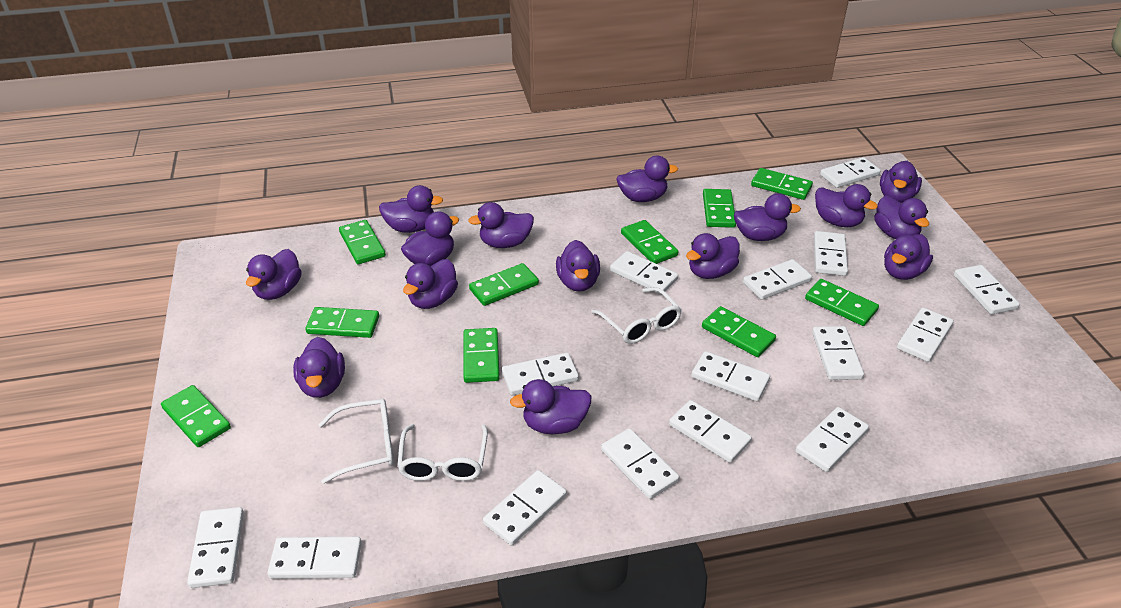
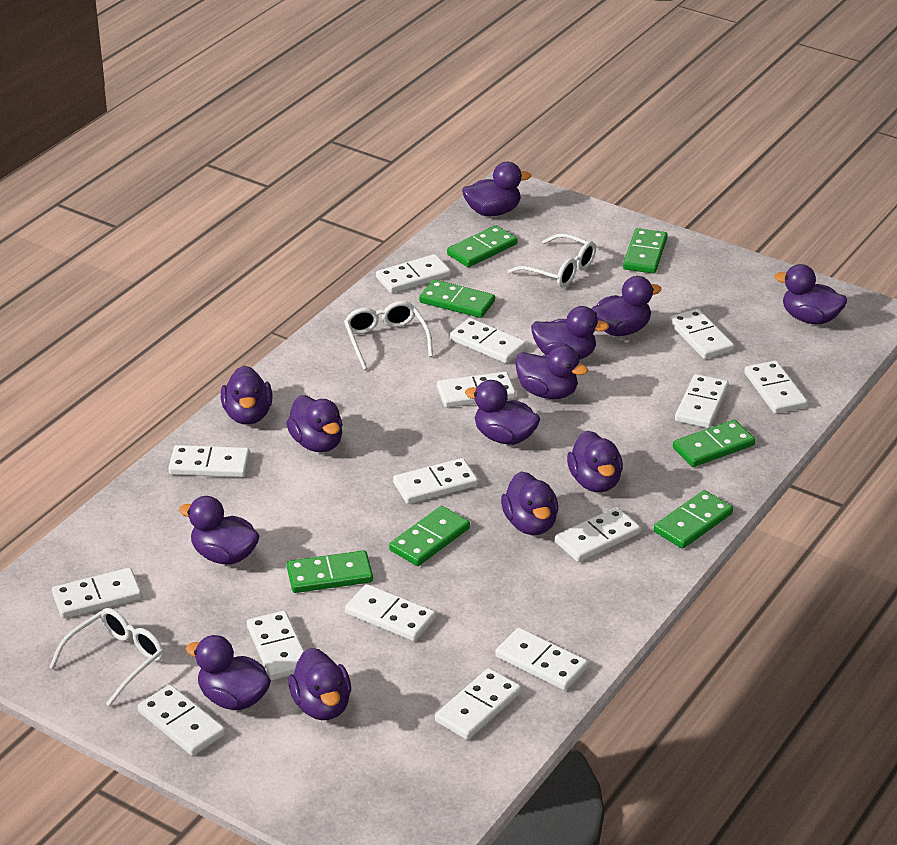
green domino: [161,385,231,447] [305,307,379,338] [339,220,386,264] [464,328,500,383] [469,263,539,306] [621,220,679,264] [702,306,776,357] [703,189,736,228] [751,168,813,200] [805,279,879,326] = 10 -> [287,550,373,593] [389,506,470,566] [419,279,495,318] [447,225,517,267] [623,228,668,274] [654,490,733,549] [673,420,755,467] = 7
purple duck: [246,249,302,300] [293,337,345,398] [379,185,443,233] [401,211,459,266] [403,259,458,309] [468,202,534,248] [510,379,591,434] [556,240,600,292] [617,156,678,202] [686,233,740,279] [734,193,801,241] [815,184,878,227] [874,195,929,239] [880,161,922,203] [884,234,933,280] = 15 -> [179,496,260,565] [186,635,271,710] [221,366,272,425] [286,395,343,452] [288,648,351,720] [462,162,531,216] [465,380,540,445] [501,471,558,535] [515,345,588,399] [531,306,609,360] [567,431,623,492] [592,276,662,336] [774,264,847,325] = 13

